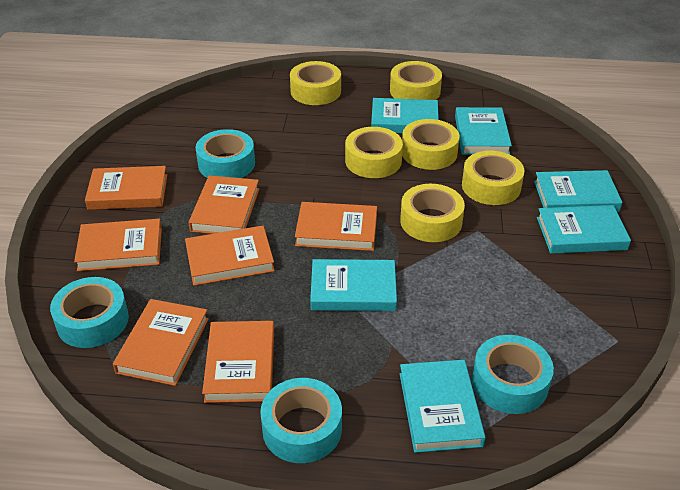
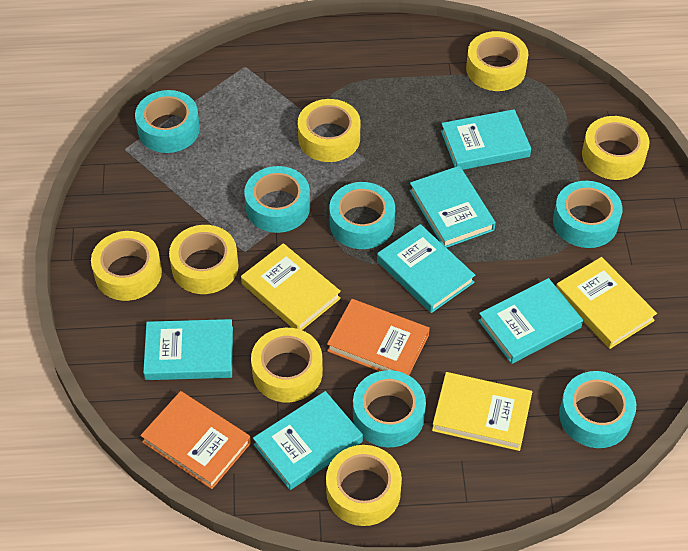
orange book: [74,219,162,271] [85,166,167,210] [113,299,209,386] [185,226,275,286] [189,175,259,234] [202,321,274,403] [295,202,377,251] = 7 -> [140,391,251,489] [327,299,430,375] = 2
turquoise tape: [50,277,129,348] [195,129,255,178] [260,378,342,463] [472,335,554,414] = 4 -> [135,90,200,153] [244,166,310,233] [329,182,395,249] [353,370,426,447] [553,181,622,248] [559,371,636,448] = 6
yellow book: none = 0 -> [241,243,341,330] [432,372,532,451] [556,257,657,349] = 3
yellow tape: [290,61,341,105] [345,127,403,178] [390,61,442,100] [400,184,465,242] [402,119,460,170] [462,151,524,205] = 6 -> [91,231,162,301] [169,225,238,294] [251,328,323,402] [298,99,360,162] [326,445,402,526] [466,31,528,91] [582,116,649,180] = 7

